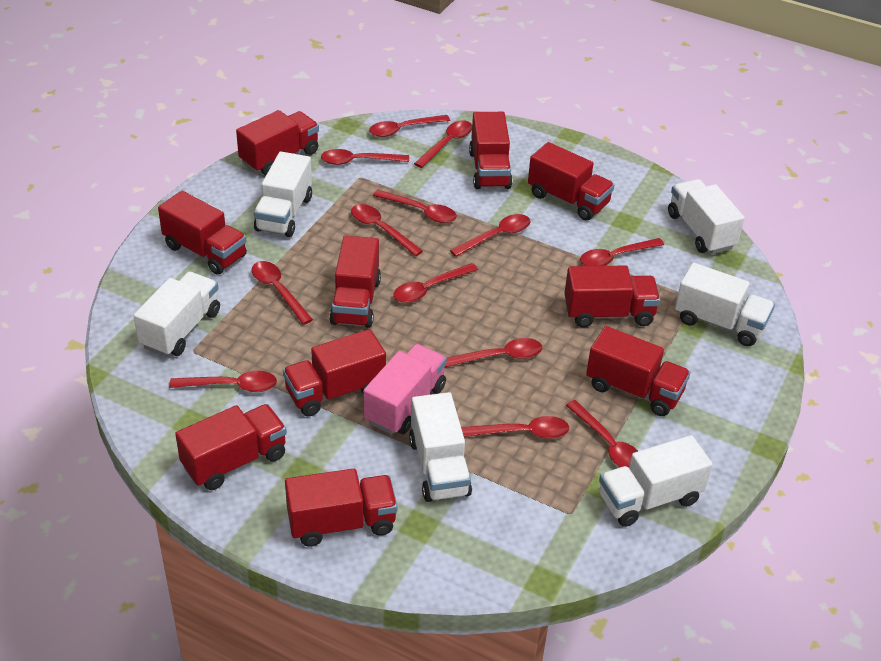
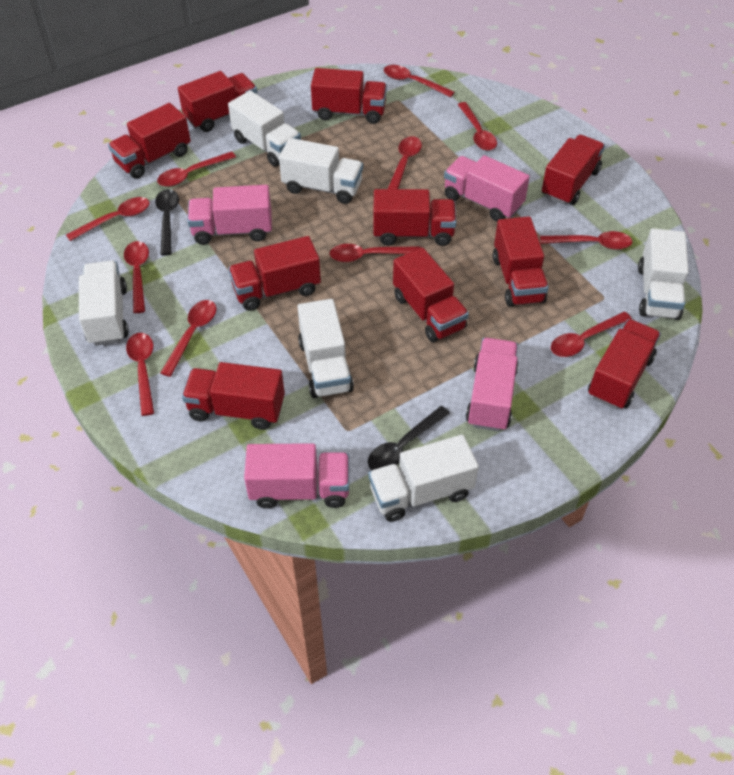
black spoon: none = 0 -> [155,189,179,256] [368,406,450,470] = 2
pink truck: [363,344,447,435] = 1 -> [188,185,272,245] [244,443,349,509] [444,155,530,222] [466,338,518,432] = 4
red spoon: [169,371,277,392] [252,261,313,325] [321,149,409,165] [351,204,423,256] [369,115,450,137] [373,190,457,223] [393,263,478,303] [414,120,472,168] [444,338,543,368] [450,214,530,257] [461,416,569,439] [566,400,638,468] [580,238,664,266] = 13 -> [66,197,150,241] [124,241,149,313] [126,333,154,416] [157,151,236,187] [160,300,217,377] [330,244,421,262] [384,65,455,97] [388,136,422,189] [458,102,497,151] [540,231,632,250] [551,312,632,357] = 11

